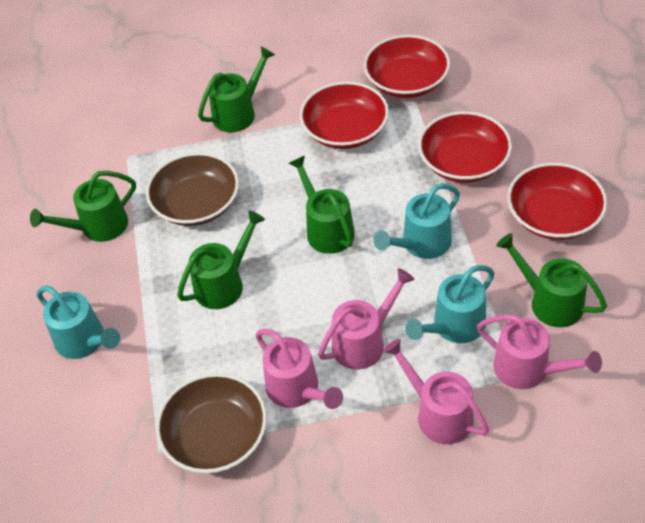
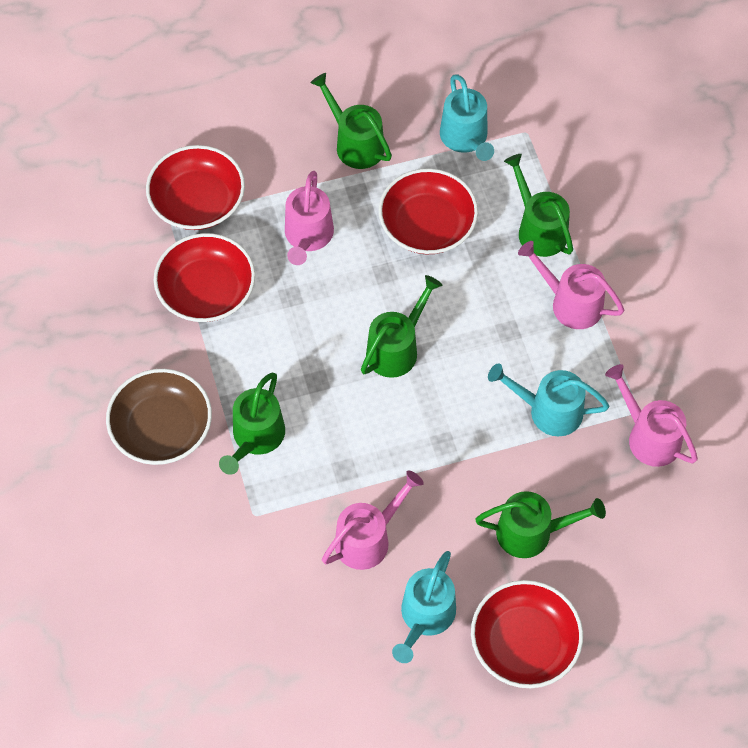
brown bowl: [146,152,239,226] [156,373,267,473] = 2 -> [106,369,212,465] = 1

